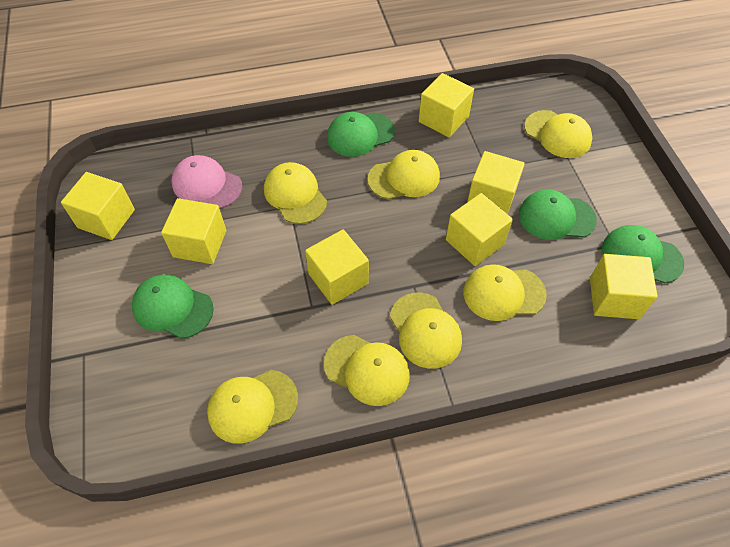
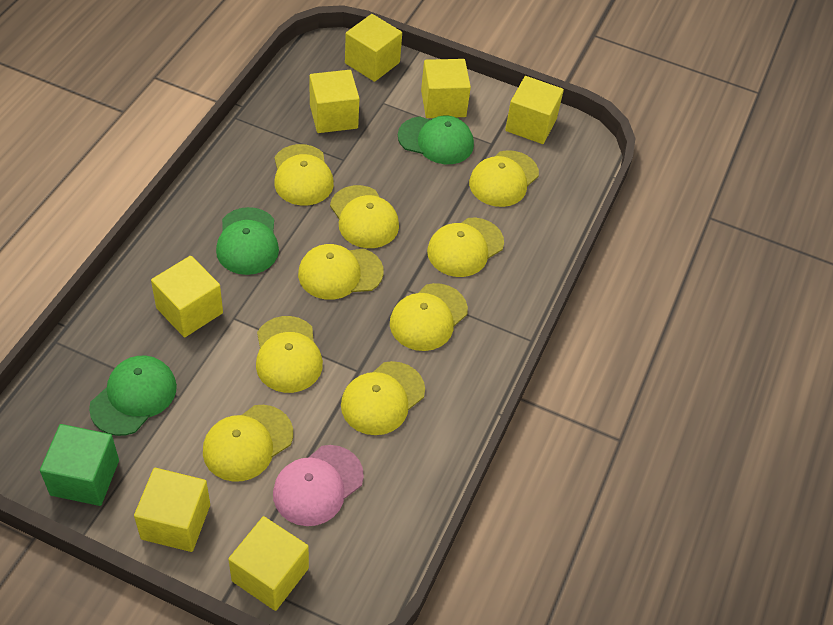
green cap: [132,274,214,339] [327,112,395,157] [519,190,597,240] [602,225,684,283] = 4 -> [89,356,177,436] [216,207,279,275] [398,115,474,164] = 3
green cube: none = 0 -> [40,424,119,506] = 1
yellow cap: [207,370,298,444] [264,162,327,224] [324,335,410,406] [368,150,440,199] [390,293,462,369] [463,264,547,321] [524,110,592,158] = 7 -> [203,405,293,482] [256,316,323,393] [274,144,334,205] [298,244,384,300] [330,185,399,248] [341,361,425,435] [390,283,468,351] [427,218,504,277] [469,150,539,207] = 9

